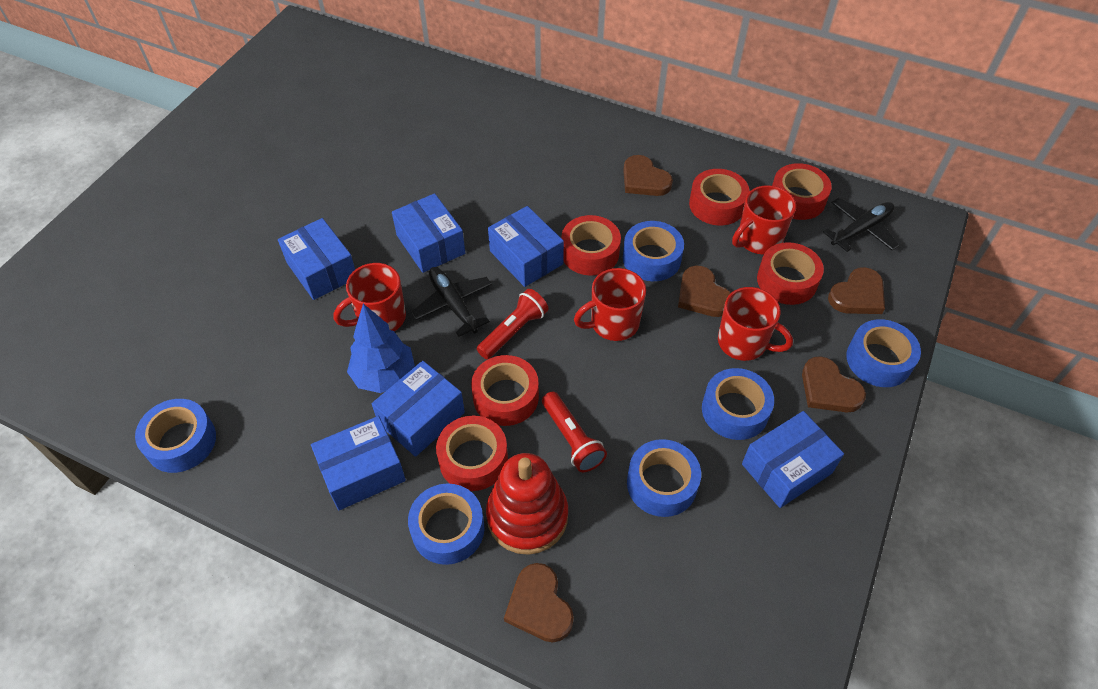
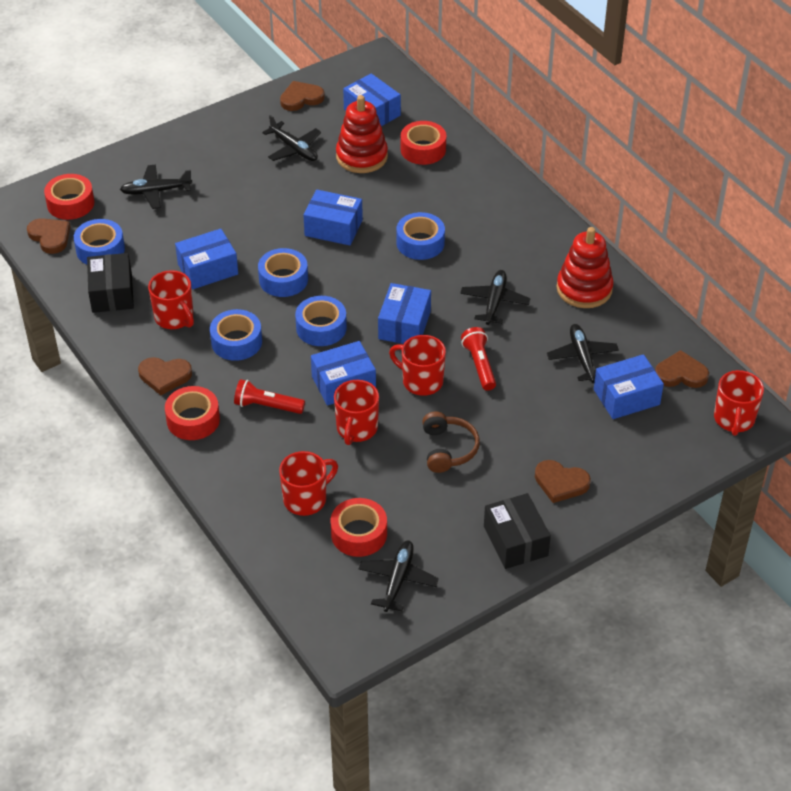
black box: none = 0 -> [87,253,134,313] [484,493,551,569] = 2
black plane: [411,267,492,337] [823,198,899,252] = 2 -> [120,165,192,209] [262,115,321,161] [359,541,439,612] [460,270,530,325] [547,324,619,383] = 5
blue tape: [135,399,216,473] [408,483,485,565] [623,221,684,281] [627,439,701,517] [702,368,774,440] [846,319,921,387] = 6 -> [74,219,125,264] [210,309,262,361] [258,248,308,297] [295,296,347,346] [397,212,445,260] = 5
blue tree: [347,304,415,393] = 1 -> none = 0
brown headphones: none = 0 -> [422,412,480,473] = 1
red mug: [333,263,406,331] [574,268,646,341] [718,287,793,361] [732,185,796,254] = 4 -> [148,270,194,329] [279,451,338,516] [334,380,379,445] [389,335,446,396] [714,370,764,436] = 5
red stacking toy: [486,453,568,555] = 1 -> [336,95,388,173] [557,227,614,308] = 2
red tape: [436,416,508,491] [471,355,539,426] [561,215,621,276] [689,169,750,225] [757,242,824,305] [772,163,832,220] = 6 -> [44,174,94,220] [165,386,220,440] [330,498,387,557] [401,121,446,165] = 4

